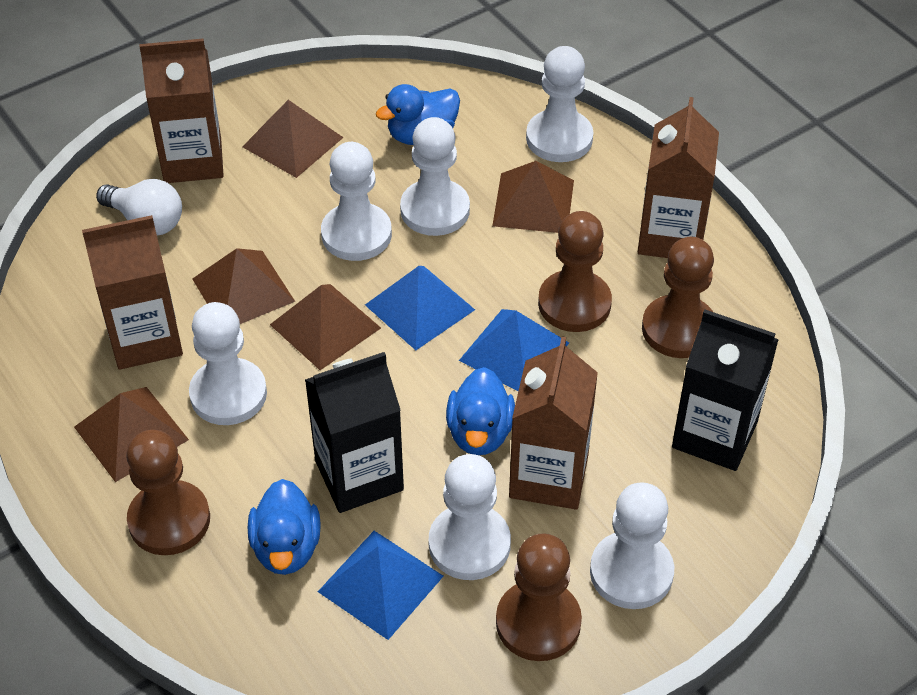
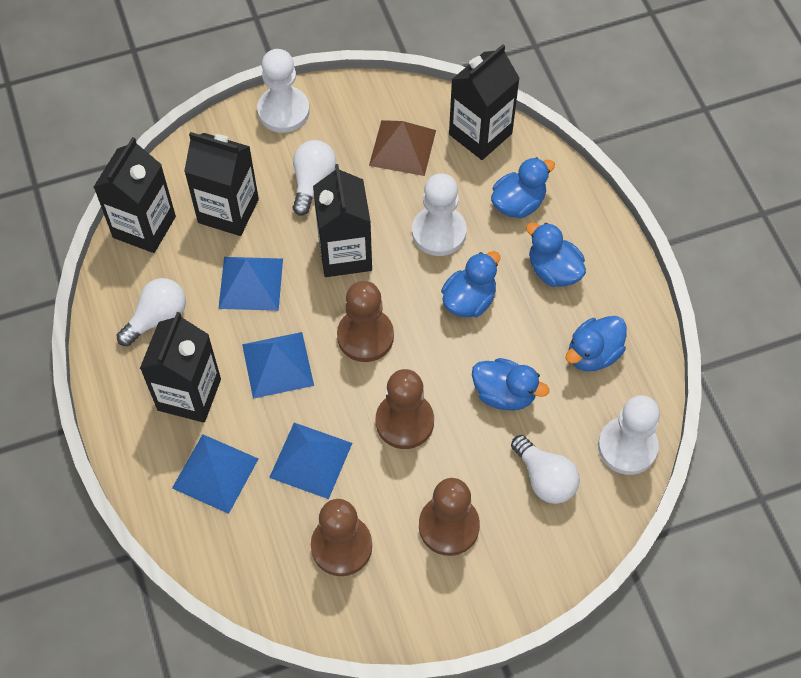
black carton: [305,352,404,513] [672,310,779,471] = 2 -> [94,137,176,253] [140,312,221,423] [184,132,259,236] [313,164,372,277] [449,44,520,160] = 5
blue duck: [248,479,321,575] [376,84,460,145] [446,367,515,455] = 3 -> [441,251,500,317] [472,358,549,411] [491,157,555,218] [526,222,586,287] [566,316,627,372] = 5
blue pyramid: [318,531,443,640] [365,266,475,350] [459,309,569,391] = 3 -> [172,434,258,514] [218,257,283,311] [242,332,314,399] [269,423,352,499] = 4
brown carton: [82,215,183,370] [139,39,224,183] [509,337,598,510] [638,97,719,258] = 4 -> none = 0
brown pyramid: [74,387,189,482] [192,248,295,324] [242,100,344,178] [270,284,381,370] [492,161,574,233] = 5 -> [369,120,436,176] = 1
white light bulb: [96,179,182,235] = 1 -> [117,278,186,346] [293,140,336,216] [511,435,580,504] = 3
white pawn: [189,302,267,425] [321,142,392,261] [400,117,470,236] [429,454,511,580] [526,46,593,162] [590,482,674,609] = 6 -> [257,49,310,133] [412,173,467,256] [598,395,660,475] = 3

